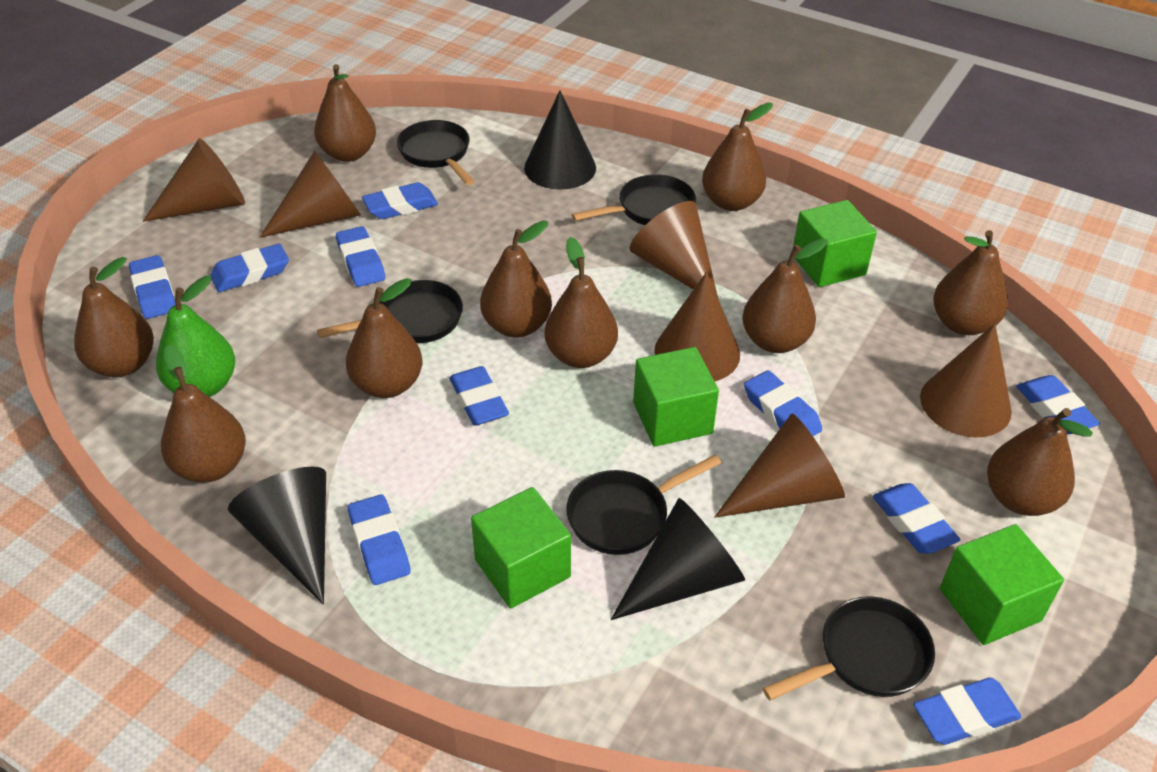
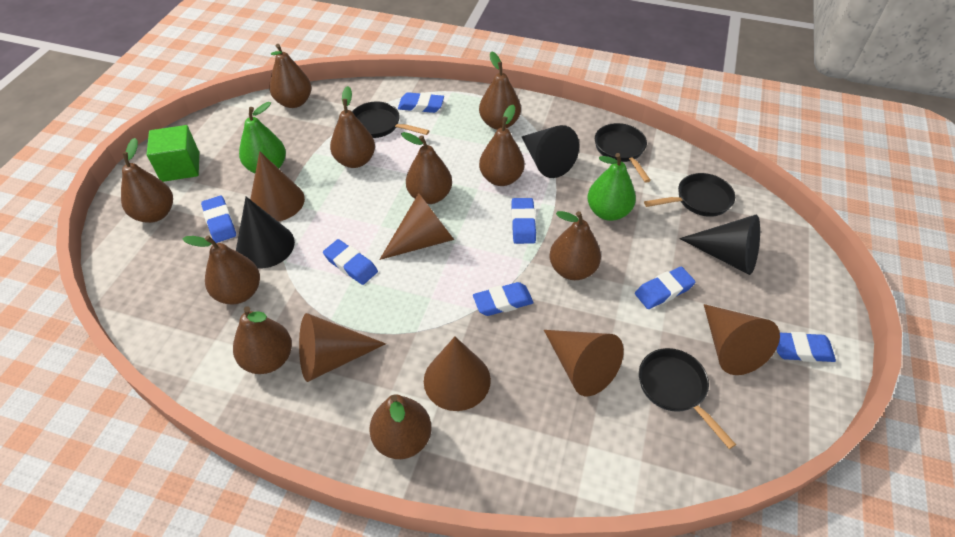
black pan: [317,280,463,343] [397,120,475,185] [566,455,721,555] [572,174,696,225] [763,596,935,700] = 5 -> [352,102,429,138] [595,123,651,183] [639,348,736,449] [644,173,735,217] = 4
blue eraser: [129,255,176,319] [210,244,289,292] [336,226,385,287] [348,494,411,585] [362,182,438,219] [449,366,509,426] [744,370,822,436] [873,483,960,553] [913,678,1022,745] [1016,375,1100,434] = 10 -> [201,196,236,243] [323,239,378,285] [398,92,444,113] [473,282,534,316] [511,198,536,244] [635,267,695,309] [777,332,836,362] = 7
green cube: [471,487,571,609] [633,347,719,447] [793,200,877,287] [940,524,1064,645] = 4 -> [147,125,199,182] = 1
green pear: [156,276,235,397] = 1 -> [239,102,286,173] [587,153,636,221] = 2

